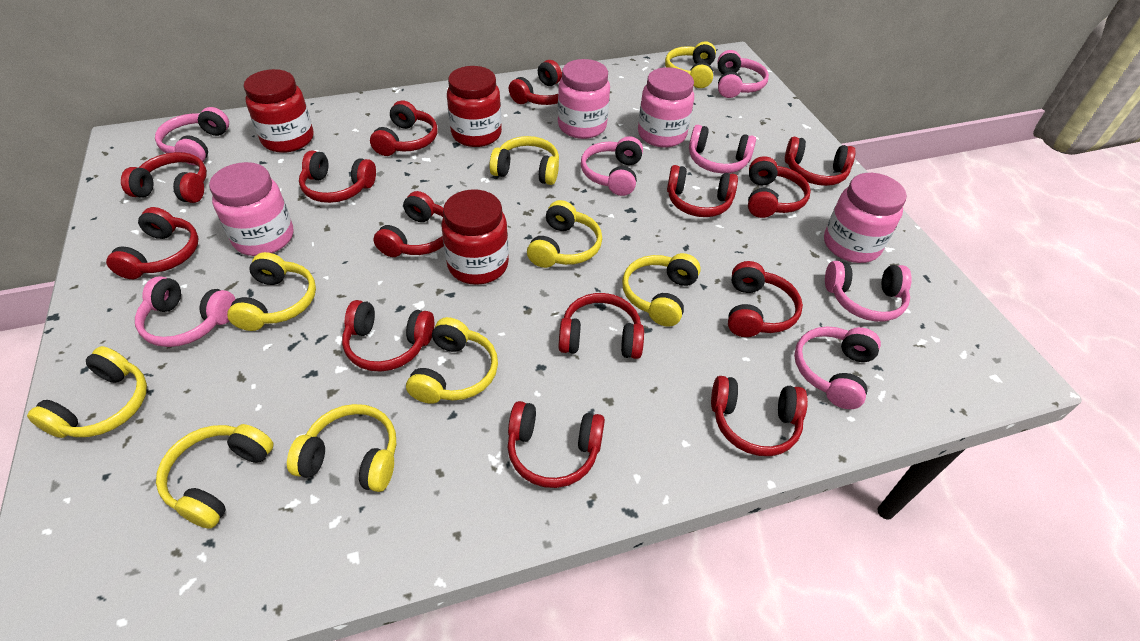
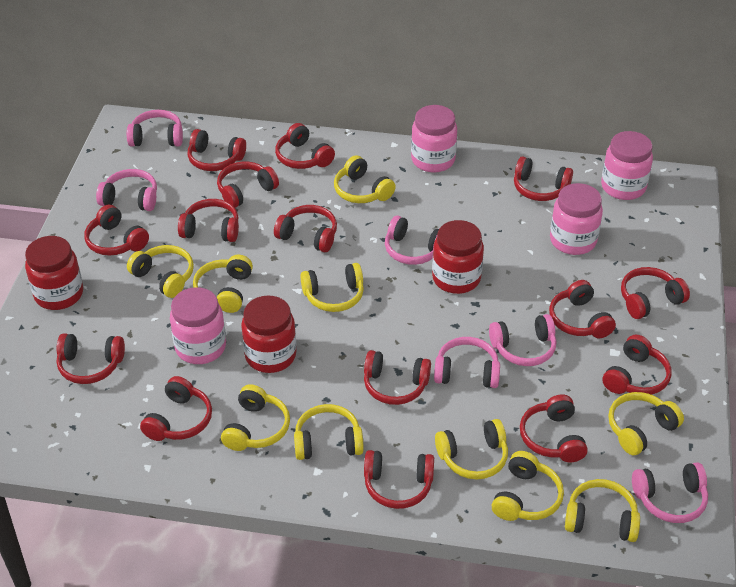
pink headphones: [135,276,236,347] [155,107,229,165] [581,136,643,196] [689,125,756,173] [718,50,769,98] [794,326,881,409] [825,261,912,322] = 7 -> [96,169,157,211] [127,110,183,146] [385,216,439,265] [434,337,500,388] [489,314,556,366] [632,462,708,523] = 6
red headphones: [106,207,198,279] [121,152,207,203] [299,150,376,203] [342,300,434,372] [370,100,438,156] [373,191,444,257] [508,401,605,488] [509,60,562,105] [559,293,644,359] [667,165,738,217] [711,376,808,456] [728,261,803,337] [748,156,811,218] [785,137,855,186] = 14 -> [57,333,125,384] [84,204,149,256] [140,376,212,441] [178,199,239,242] [188,129,246,171] [217,162,279,208] [274,205,337,252] [275,123,335,169] [364,350,431,405] [364,450,434,509] [514,157,573,201] [520,394,588,462] [549,280,616,338] [602,335,671,395] [621,267,690,319] = 15
yellow headphones: [27,346,147,438] [156,424,274,529] [227,252,316,331] [287,404,396,492] [406,317,498,404] [489,136,559,185] [527,200,602,268] [622,253,701,327] [665,41,716,88] = 9 -> [127,245,194,298] [193,255,253,313] [221,384,290,451] [294,404,364,460] [300,263,364,312] [334,155,396,203] [435,419,508,479] [492,451,564,521] [565,479,640,542] [608,392,684,456] = 10

